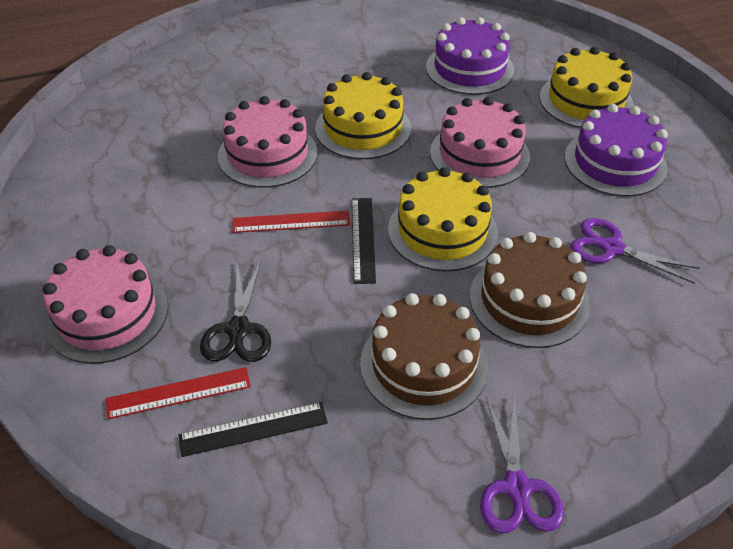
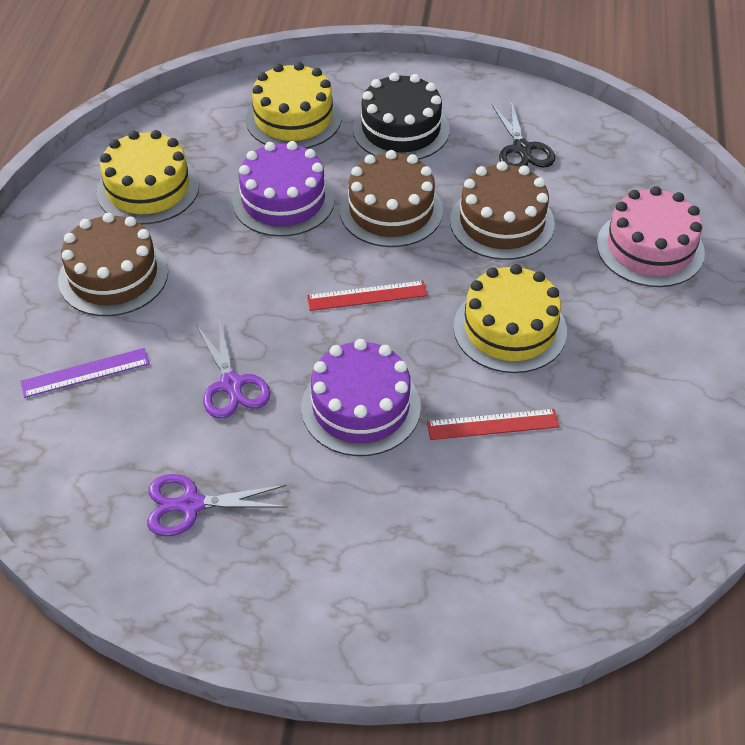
black cake: none = 0 -> [353,73,450,160] = 1
black ruler: [179,402,328,457] [352,198,376,284] = 2 -> none = 0
brown cake: [360,293,488,420] [470,232,590,348] = 2 -> [58,213,168,316] [340,150,443,247] [450,161,555,260] = 3
pink cake: [43,245,168,364] [218,96,317,188] [430,97,530,188] = 3 -> [597,186,705,287] = 1
purple ruler: none = 0 -> [20,348,150,398] = 1

